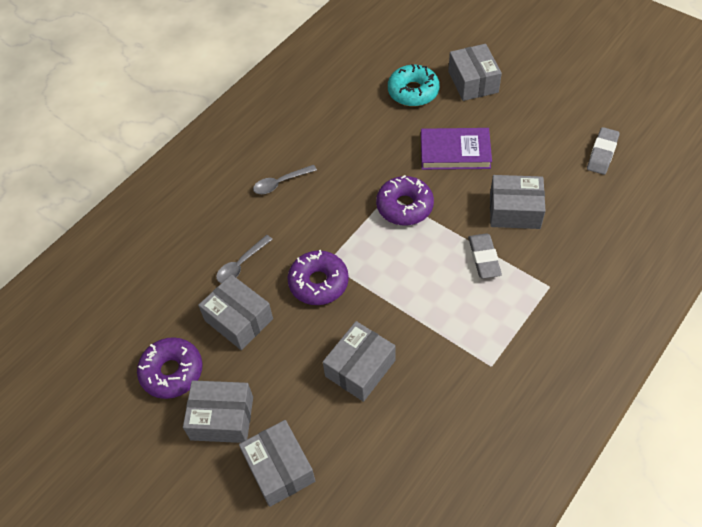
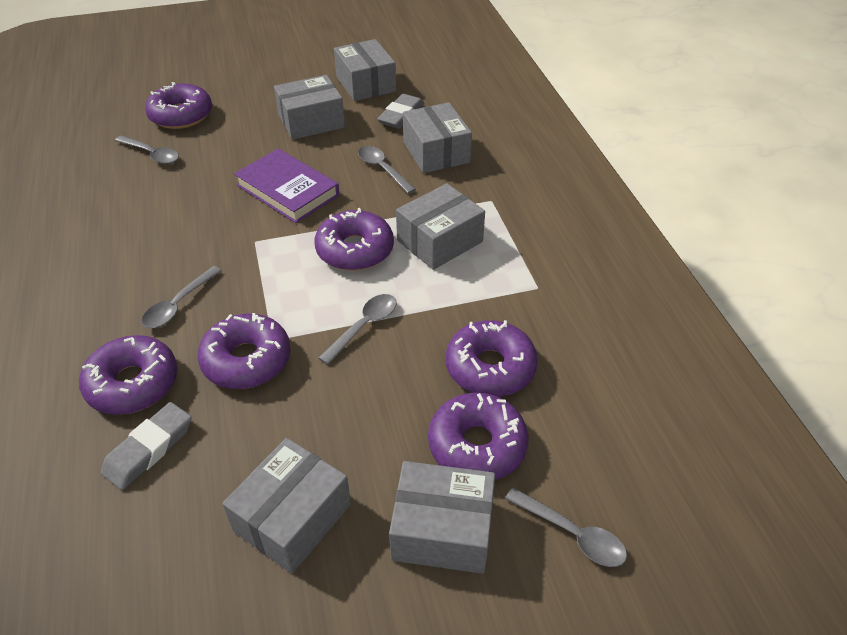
grey spoon: [216,235,273,283] [253,165,317,194] = 2 -> [115,135,179,164] [141,266,222,328] [319,294,397,365] [358,146,416,194] [505,487,627,567] = 5
purple donut: [137,337,202,399] [287,250,349,305] [376,175,434,225] = 3 -> [79,335,177,415] [145,82,212,129] [198,313,291,389] [315,208,394,271] [428,392,529,480] [446,320,538,397] = 6
turquoise donut: [388,64,440,106] = 1 -> none = 0

